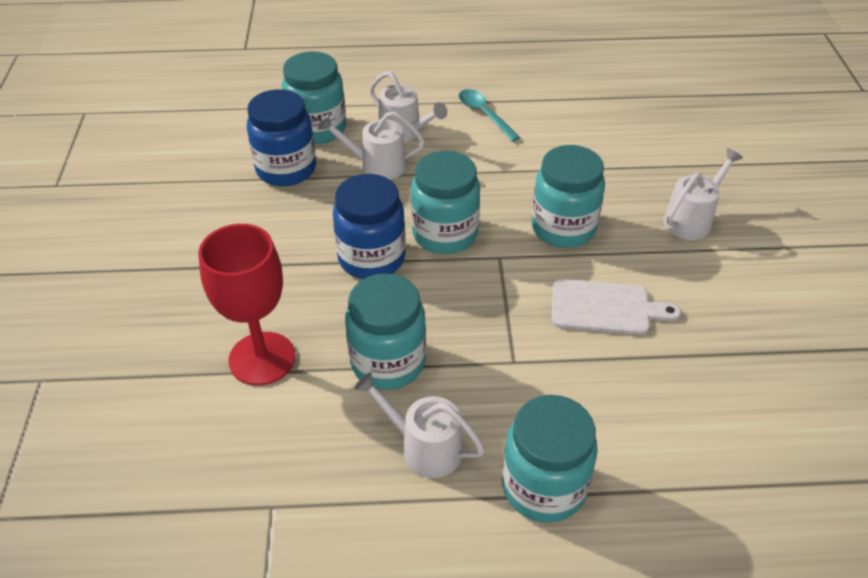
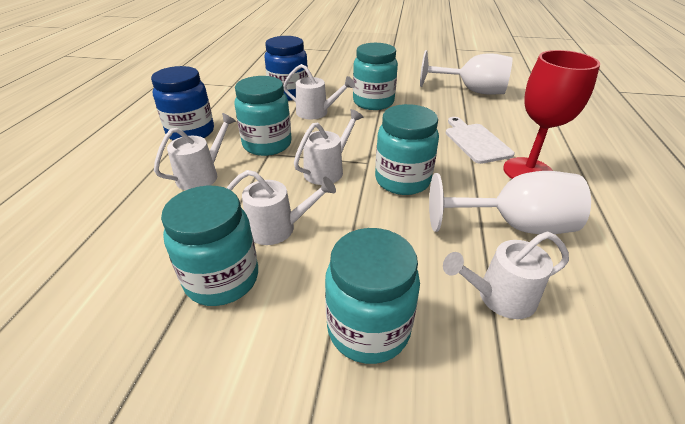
turquoise spoon: [459,89,521,142] = 1 -> none = 0
white goblet: none = 0 -> [420,50,513,95] [429,171,591,234] = 2
white watering can: [318,111,425,180] [354,372,485,478] [369,71,447,142] [663,148,743,240] = 4 -> [154,113,236,190] [227,170,336,245] [283,64,355,119] [294,109,363,185] [443,232,569,319] = 5

